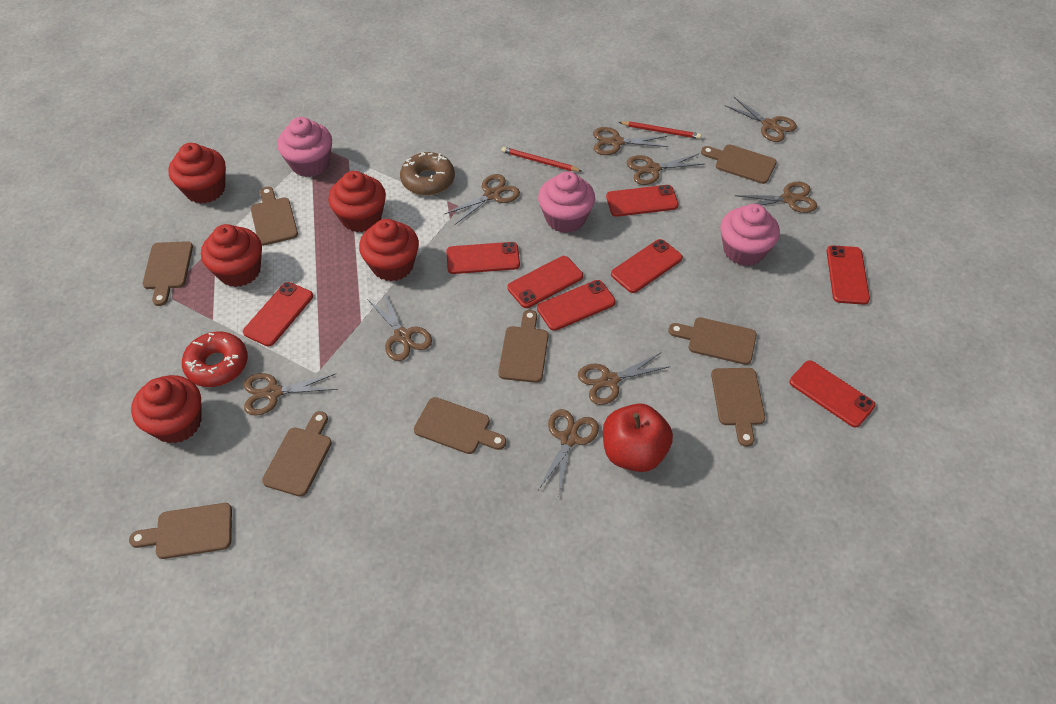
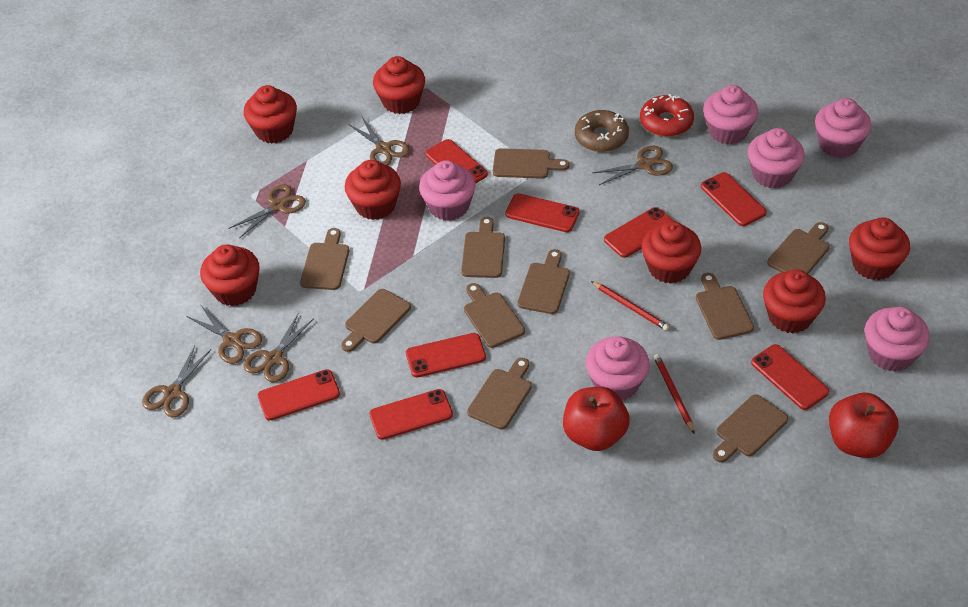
brown cutting board: [129,503,232,559] [143,241,193,306] [251,187,298,246] [262,411,332,497] [414,397,506,454] [498,310,548,383] [668,317,757,365] [701,145,777,184] [711,368,765,447] = 9 -> [300,228,349,290] [341,289,411,352] [461,217,505,278] [464,283,525,348] [467,358,532,430] [493,148,570,179] [518,249,570,314] [696,273,754,340] [713,394,788,462] [767,222,830,274] = 10
brown scissors: [244,373,338,416] [367,292,432,361] [445,174,520,225] [538,409,599,494] [578,353,671,405] [593,127,669,155] [626,154,705,185] [724,97,797,142] [735,182,817,213] = 9 -> [142,345,211,417] [186,306,262,364] [228,184,306,239] [244,314,314,382] [348,117,410,166] [593,146,673,185] = 6
pink cupcake: [277,117,332,177] [538,171,595,233] [721,204,780,266] = 3 -> [419,160,476,221] [586,336,650,400] [703,85,758,144] [748,128,805,188] [815,98,871,158] [865,307,930,372] = 6
red apple: [603,403,673,472] = 1 -> [563,387,630,451] [829,393,898,458] = 2
red cupcake: [131,375,201,443] [168,143,226,204] [201,224,262,287] [328,171,386,232] [359,219,419,281] = 5 -> [200,244,260,306] [244,85,297,144] [345,160,401,220] [373,56,425,114] [642,221,701,284] [763,270,826,333] [849,217,910,280] = 7

